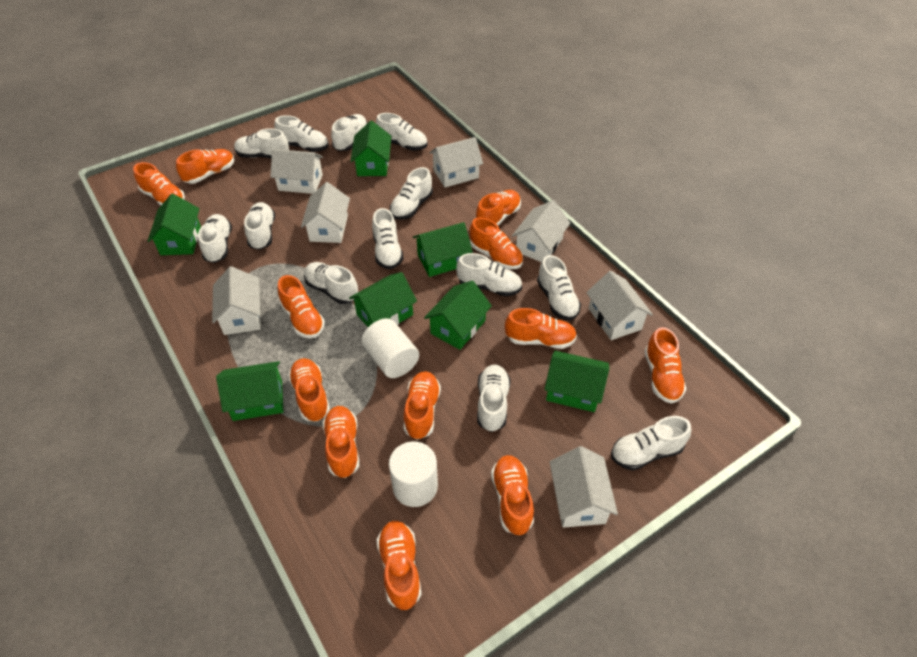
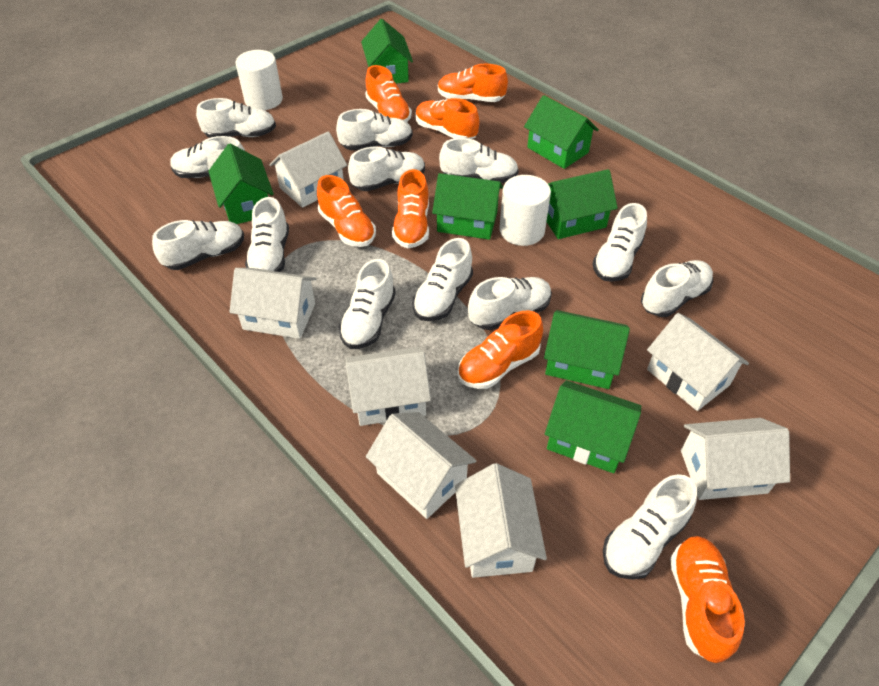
orange shoe: [133,162,185,206] [176,149,234,184] [278,275,325,338] [288,358,330,422] [323,406,359,478] [376,521,422,610] [404,371,441,440] [470,217,523,269] [476,190,521,226] [491,455,534,535] [505,308,577,349] [645,327,686,404] = 12 -> [317,175,376,247] [365,65,412,122] [392,169,429,248] [416,98,479,139] [438,64,508,102] [458,310,543,389] [670,536,745,663] = 7

